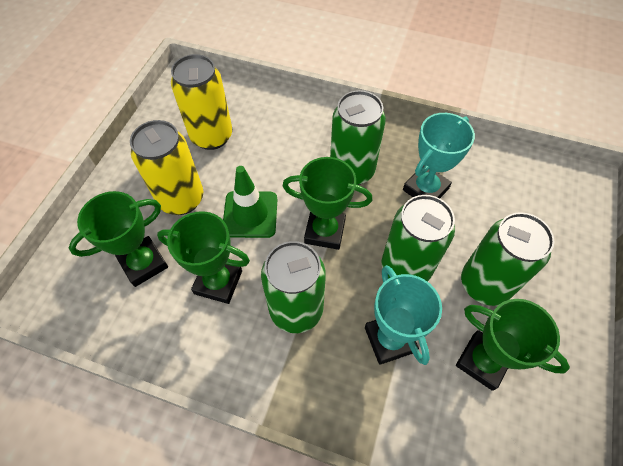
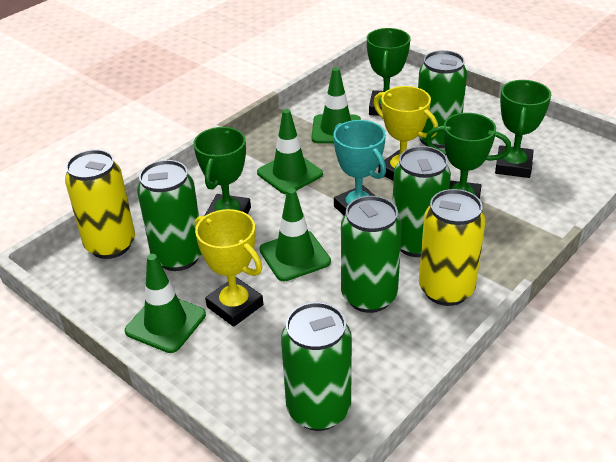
green can: [261,241,326,333] [330,90,386,185] [382,195,455,282] [461,212,554,306] = 4 -> [137,160,201,271] [281,302,352,431] [341,196,402,313] [392,146,451,257] [418,50,467,148] = 5
green traffic cone: [223,166,277,238] = 1 -> [125,254,206,353] [257,109,323,194] [260,188,331,281] [312,67,361,144] = 4
turquoise trophy: [365,265,442,365] [403,113,475,198] = 2 -> [334,120,386,215] = 1
yellow trophy: none = 0 -> [195,209,263,327] [373,86,438,181] = 2

